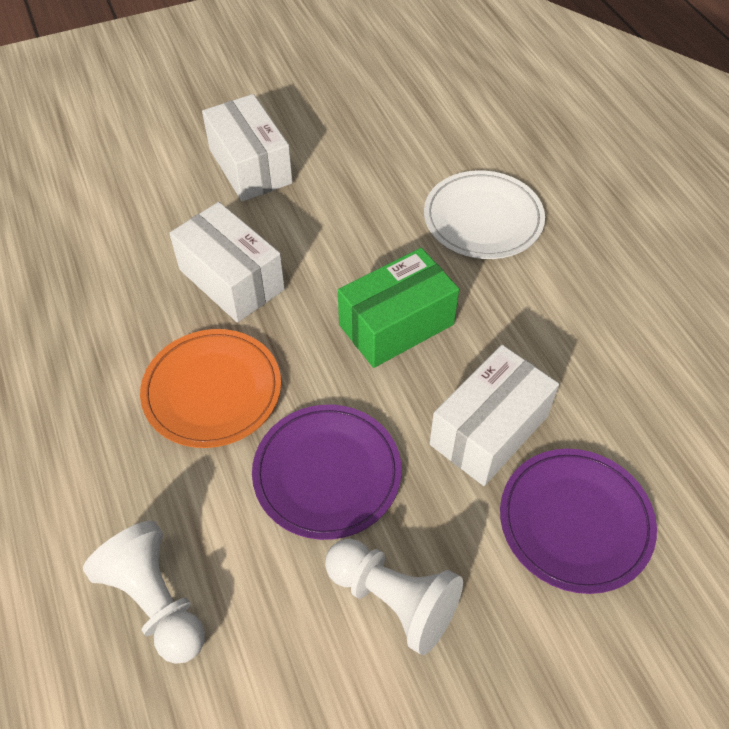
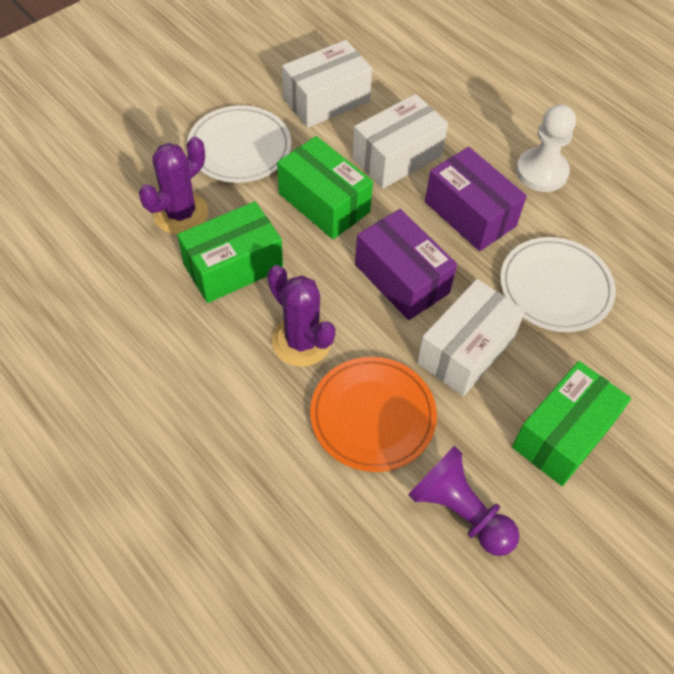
green box: [338,248,459,368] = 1 -> [177,201,283,303] [277,136,373,239] [512,361,631,486] = 3
purple box: none = 0 -> [355,209,457,320] [425,147,527,251] = 2
purple cactus: none = 0 -> [139,137,208,234] [267,265,336,367] = 2
purple pawn: none = 0 -> [408,446,520,556] = 1
purple plate: [252,405,402,540] [500,449,657,594] = 2 -> none = 0
white pawn: [83,521,205,664] [325,538,463,655] = 2 -> [516,104,576,192] = 1
white plate: [424,170,545,259] = 1 -> [187,105,291,183] [500,237,616,332] = 2

